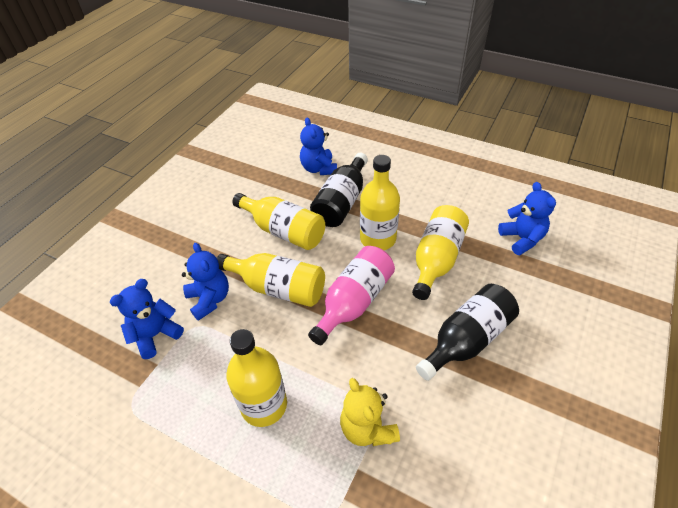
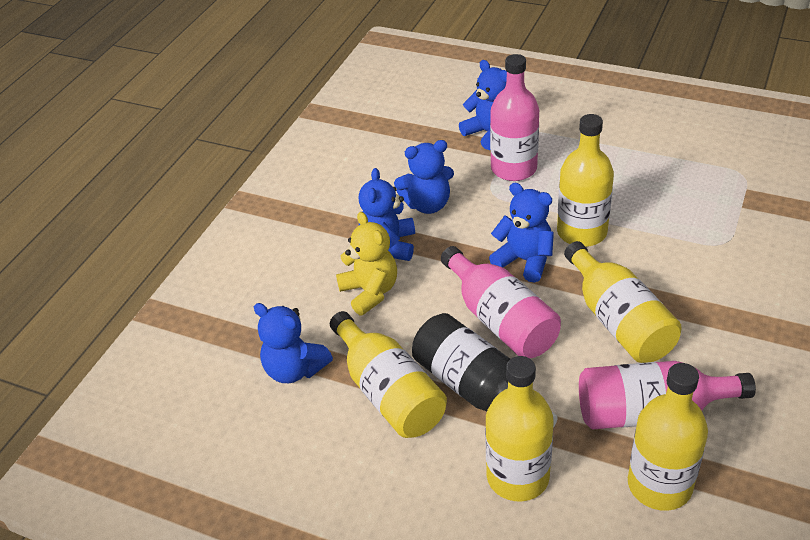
black bottle: [310,153,368,227] [416,284,519,381] = 2 -> [412,313,558,428] = 1
blue teddy bear: [110,279,184,359] [182,243,229,321] [300,117,337,175] [498,182,556,255] = 4 -> [254,303,333,383] [359,168,415,261] [394,140,454,214] [459,60,507,150] [489,183,554,283] = 5
pink bottle: [308,246,395,345] = 1 -> [441,246,561,358] [490,54,539,181] [579,361,756,429] = 3

